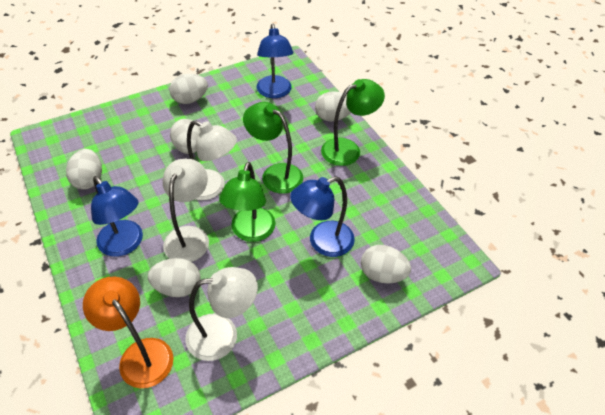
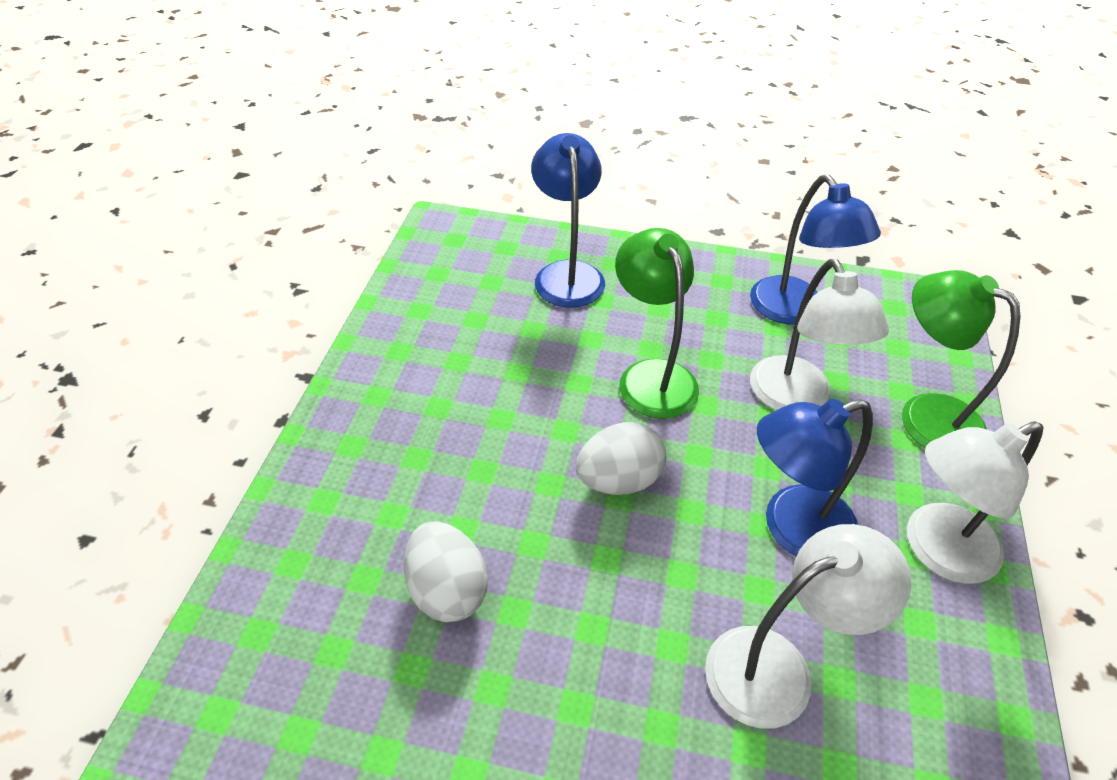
green lamp: [219,162,275,242] [243,102,303,194] [321,79,385,166] = 3 -> [615,228,699,419] [902,270,1020,448] = 2
orange lamp: [83,277,174,388] = 1 -> none = 0
white egg: [66,149,102,190] [148,258,200,297] [169,74,208,104] [170,119,201,154] [315,91,351,121] [361,245,411,283] = 6 -> [404,521,488,622] [576,422,667,495] = 2

